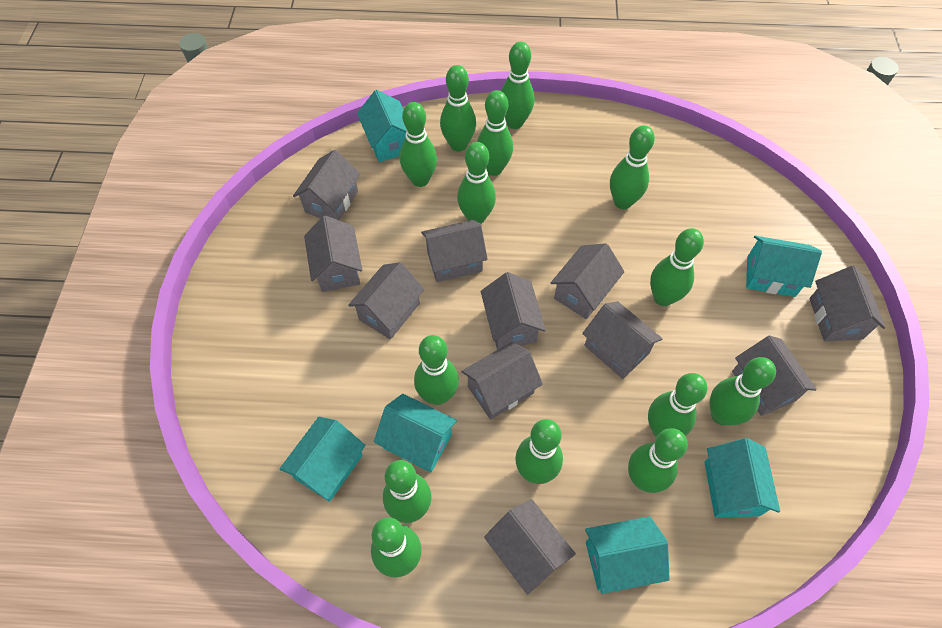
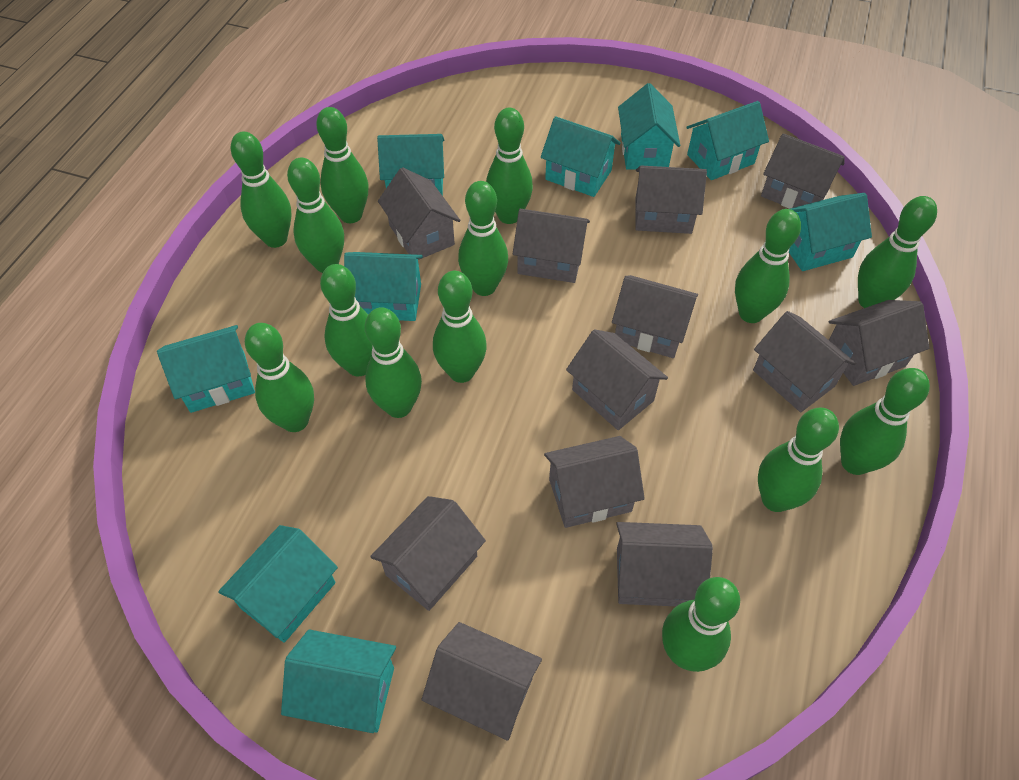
grey house: [293,150,360,220] [304,216,362,292] [348,262,425,340] [421,220,488,282] [462,342,543,420] [481,272,546,350] [484,499,576,595] [551,243,624,319] [582,301,662,379] [732,335,817,416] [809,266,885,342] = 11 -> [370,496,486,611] [378,167,460,260] [422,622,542,741] [513,209,590,283] [544,436,645,528] [566,329,668,430] [612,275,698,358] [616,522,713,606] [635,165,707,234] [753,311,856,412] [761,133,845,209] [829,300,929,386] = 12
turquoise house: [280,416,366,502] [357,90,407,162] [374,394,457,472] [585,516,670,594] [704,438,780,517] [746,236,822,297] = 6 -> [157,325,255,413] [218,525,338,643] [281,629,396,733] [344,252,423,321] [377,134,444,196] [541,116,621,197] [618,83,680,170] [686,101,769,180] [789,193,872,271] = 9

